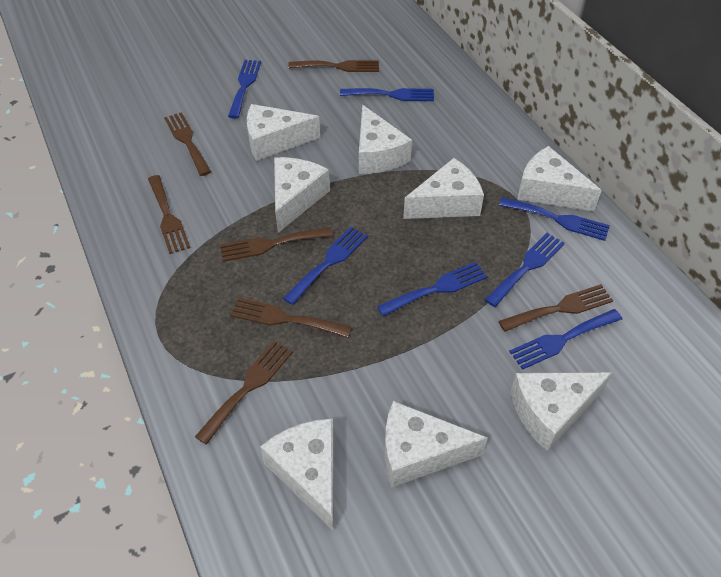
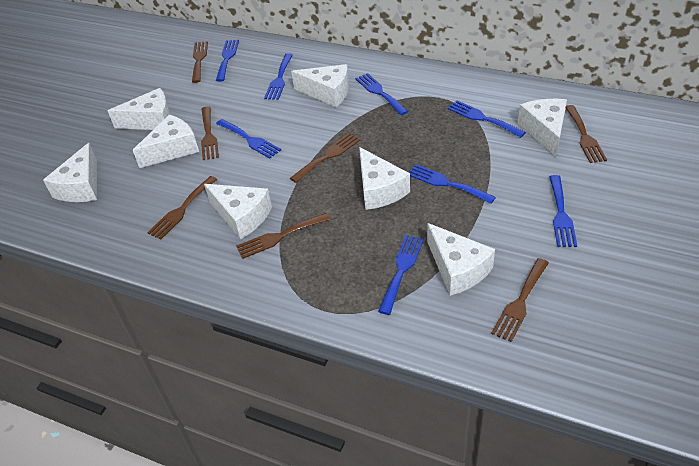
blue fork: [228,60,261,119] [283,227,368,305] [340,88,434,101] [377,262,488,317] [485,233,565,307] [499,197,610,241] [509,309,622,370] = 7 -> [216,40,239,82] [216,119,281,159] [264,53,293,100] [355,73,408,115] [378,235,424,315] [408,164,496,204] [448,101,526,138] [549,175,577,247] = 8

